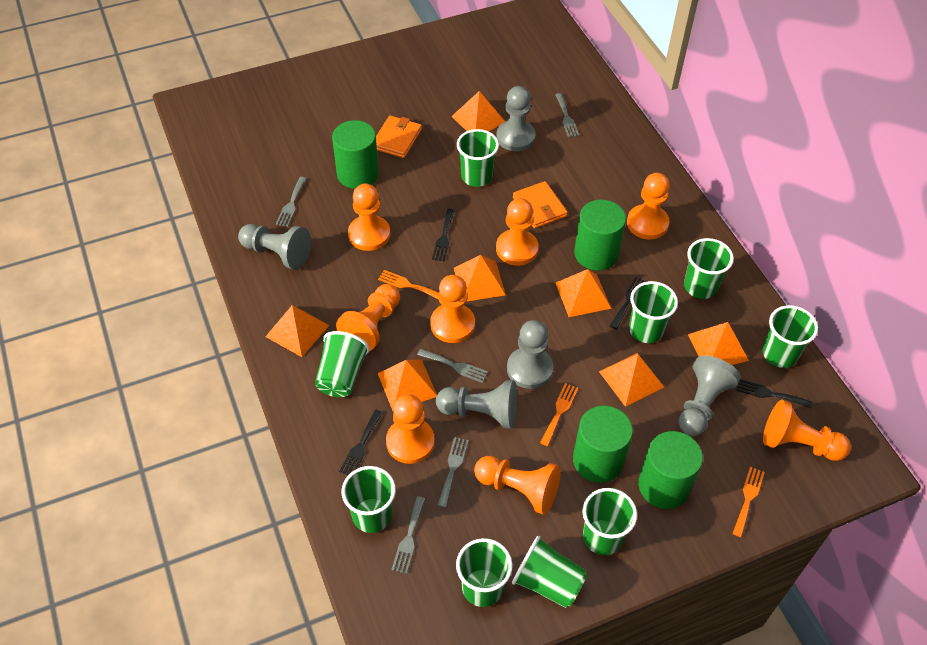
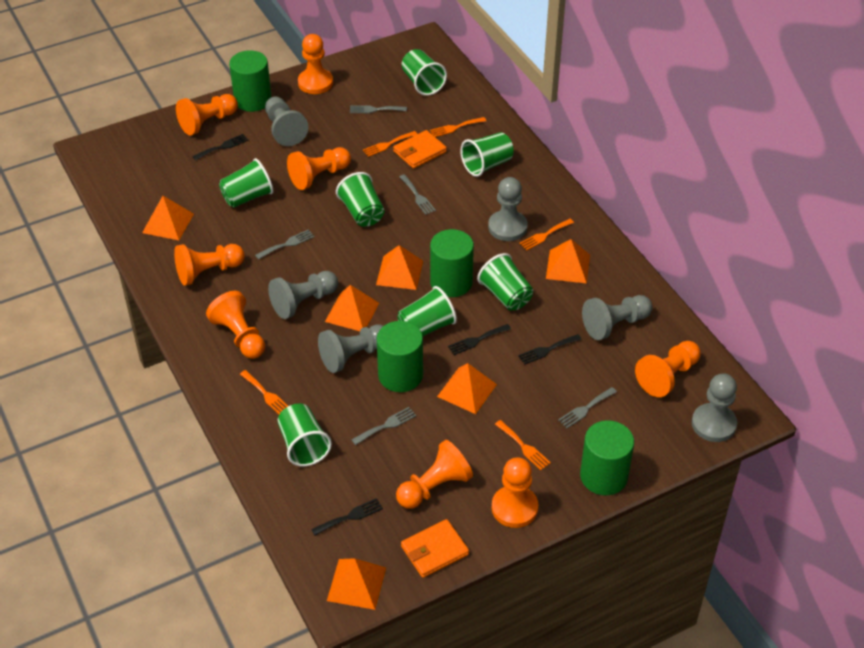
green cup: [315,331,369,397] [342,466,396,533] [456,538,513,607] [457,129,499,187] [512,536,587,608] [582,488,637,555] [629,281,678,343] [684,238,734,299] [763,305,818,368] = 9 -> [219,158,274,208] [278,404,332,466] [336,172,384,227] [397,286,457,336] [402,49,447,96] [461,132,514,177] [477,253,533,311] = 7
grey pawn: [238,224,311,270] [436,380,517,429] [496,86,536,151] [507,320,553,389] [678,355,740,436] = 5 -> [265,97,309,146] [268,271,338,319] [318,325,383,373] [488,177,528,241] [582,295,652,340] [692,373,737,442] = 6
orange fork: [378,270,439,299] [540,383,578,446] [732,467,765,537] = 3 -> [240,370,288,414] [363,131,417,157] [430,117,486,137] [495,420,551,470] [519,219,574,250] = 5
orange pyramid: [265,305,330,357] [378,359,437,411] [451,91,505,131] [454,255,506,302] [556,269,611,317] [599,353,664,407] [688,322,749,365] = 7 -> [142,196,194,240] [325,285,379,331] [327,558,386,610] [376,245,423,290] [437,363,497,414] [546,239,590,284] = 6

